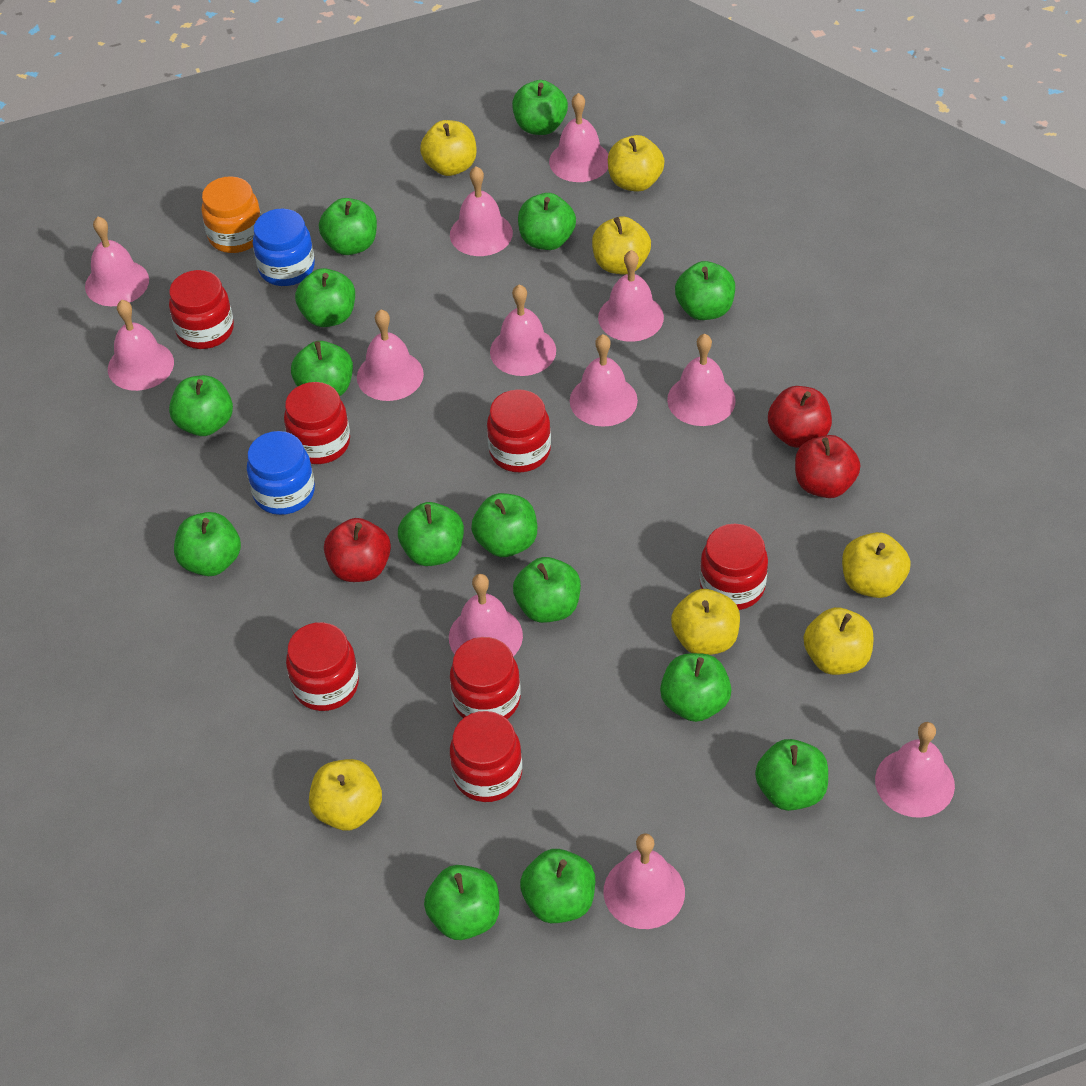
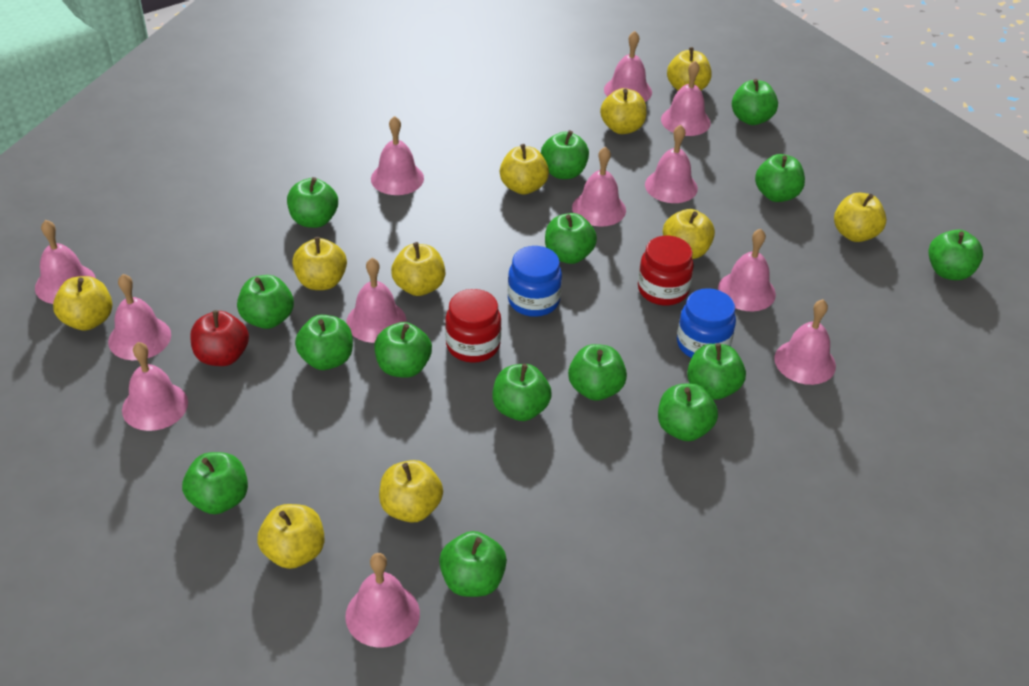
orange jar: [201,176,261,253] = 1 -> none = 0
red apple: [324,518,391,582] [768,386,832,448] [795,435,860,498] = 3 -> [190,310,249,366] = 1
red jar: [169,270,234,349] [284,382,350,464] [286,622,359,711] [450,637,521,719] [450,711,522,802] [487,389,551,472] [700,524,768,610] = 7 -> [445,289,501,363] [638,236,694,305] = 2
yellow apple: [309,759,382,830] [420,120,477,176] [592,217,651,275] [608,135,665,192] [671,589,740,655] [804,607,874,675] [842,532,911,598] = 7 -> [53,276,112,330] [257,504,325,569] [292,237,347,290] [379,460,443,523] [391,242,445,296] [500,144,549,195] [600,88,646,134] [663,209,715,259] [667,47,712,91] [834,193,887,242] = 10

